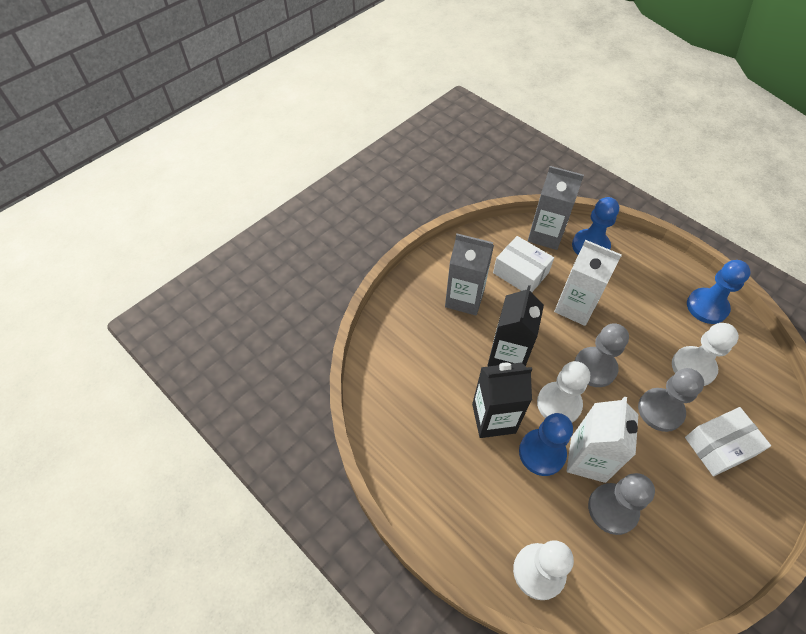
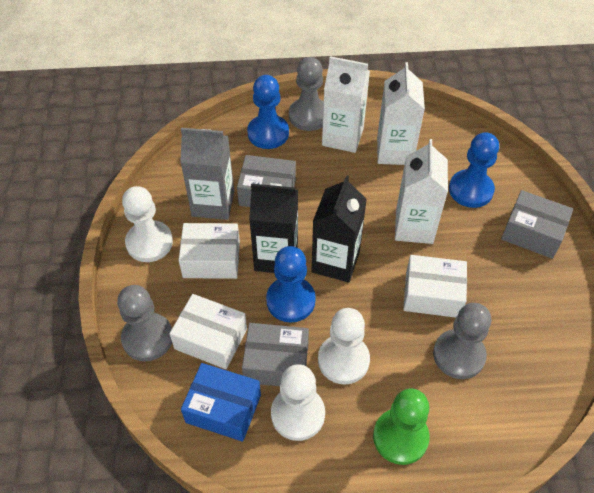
blue box: none = 0 -> [181,363,261,442] = 1
green pawn: none = 0 -> [373,388,430,465] = 1
grey box: none = 0 -> [237,155,296,207] [242,323,309,386] [501,190,573,259] = 3
grey carton: [445,234,494,316] [528,166,584,250] = 2 -> [180,128,234,220] = 1
white box: [493,236,554,292] [685,407,771,477] = 2 -> [169,294,247,369] [179,223,240,279] [404,255,467,318] = 3
white carton: [554,240,622,326] [567,397,638,483] = 2 -> [322,56,370,153] [377,62,425,165] [395,139,448,244] = 3

